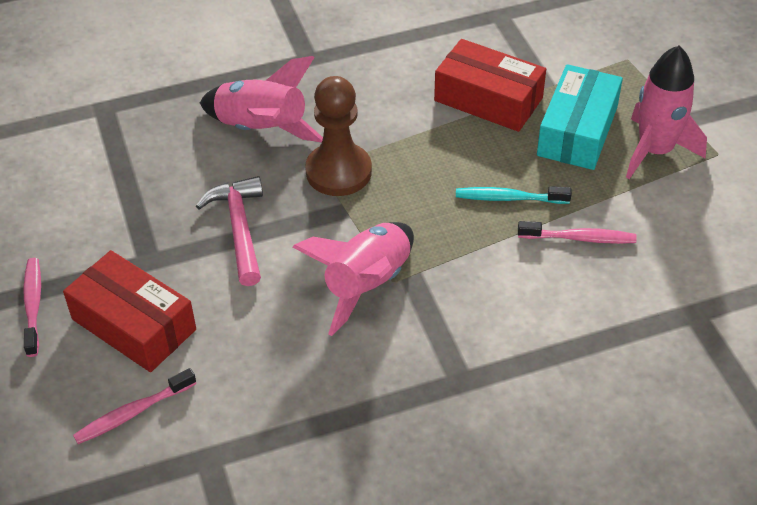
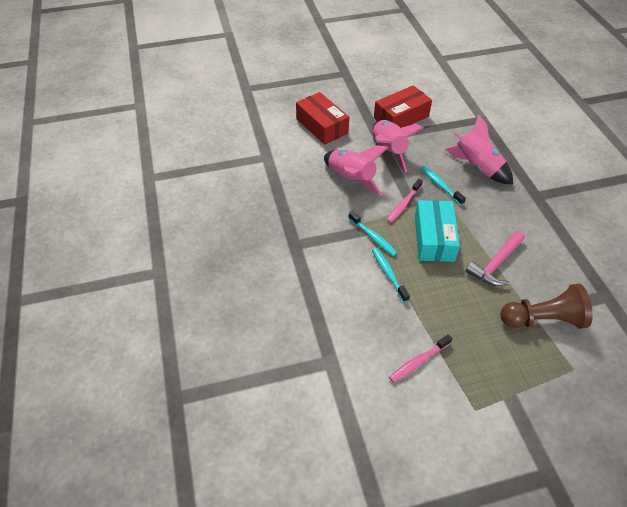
pink toothbrush: [23,258,41,357] [73,368,196,444] [518,221,637,244] = 3 -> [387,179,423,223] [389,334,452,383] = 2
turquoise toothbrush: [456,186,572,204] = 1 -> [348,211,397,256] [372,248,410,302] [421,166,466,205] = 3

